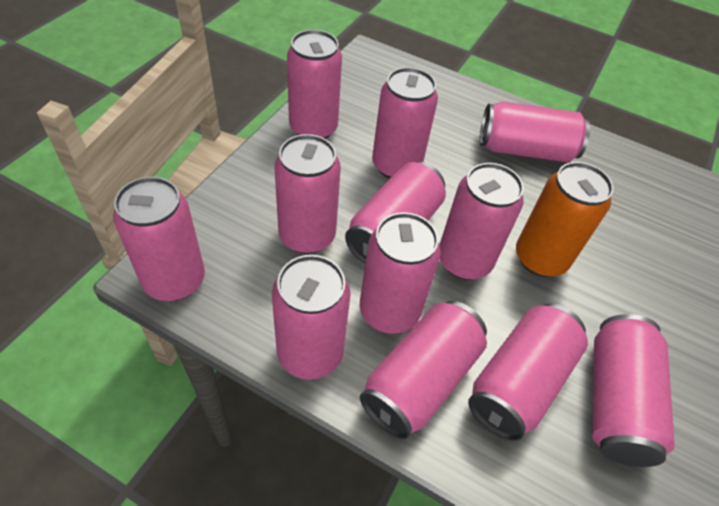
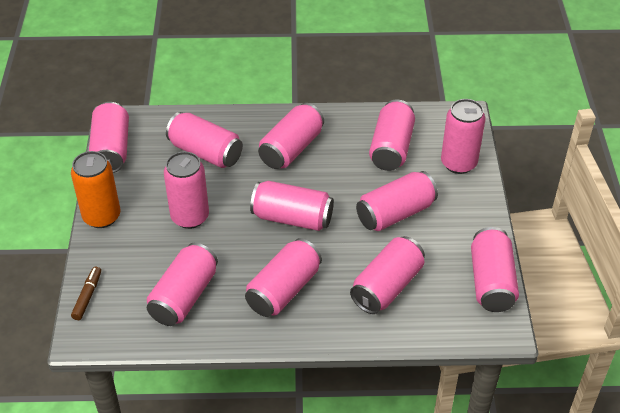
brown marker: none = 0 -> [71,267,101,320] = 1

